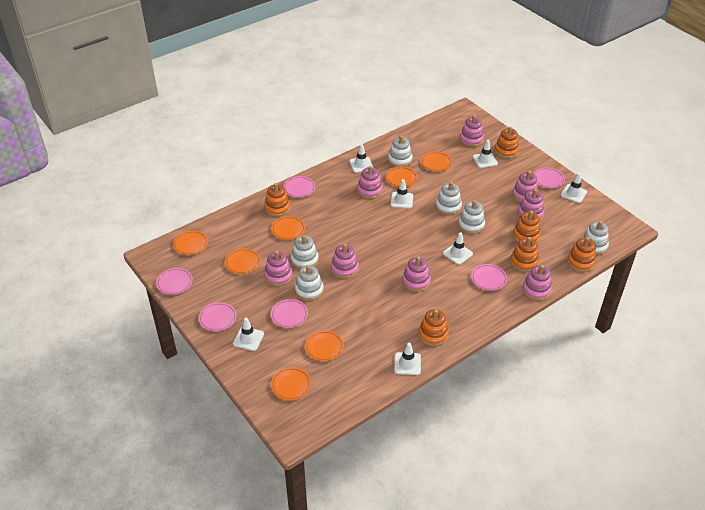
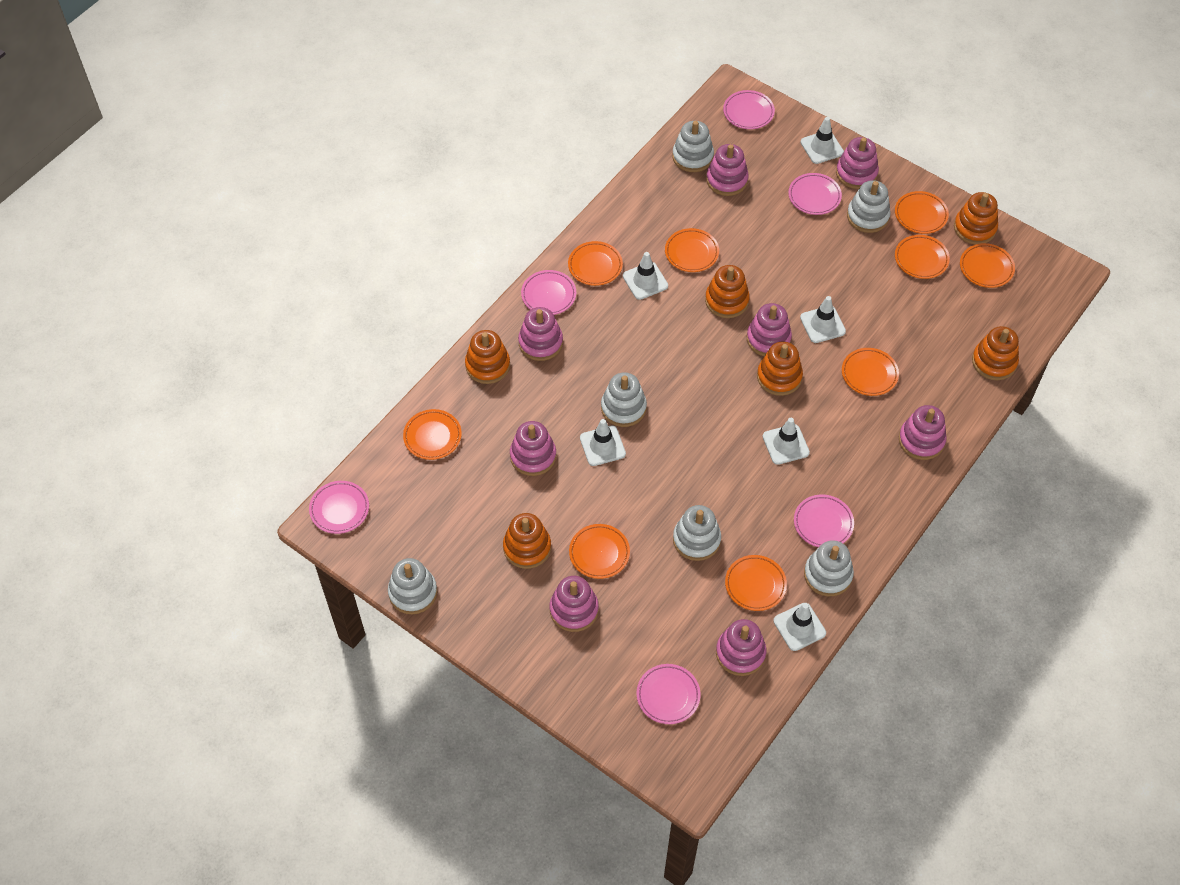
orange plate: [173,231,208,255] [225,248,260,274] [271,216,305,240] [271,367,311,401] [305,331,344,361] [386,166,418,187] [421,151,452,171] = 7 -> [403,409,462,460] [568,241,623,286] [569,524,630,579] [665,228,719,272] [725,555,787,611] [842,348,899,396] [895,191,949,234] [895,235,950,279] [960,243,1015,288] = 9
white traffic cone: [233,318,264,351] [349,144,373,173] [390,179,413,208] [394,343,421,375] [443,232,473,265] [473,140,498,168] [561,173,587,203] = 7 -> [580,419,626,466] [623,252,668,300] [763,418,810,465] [773,603,826,651] [800,117,844,164] [800,296,846,343] = 6

